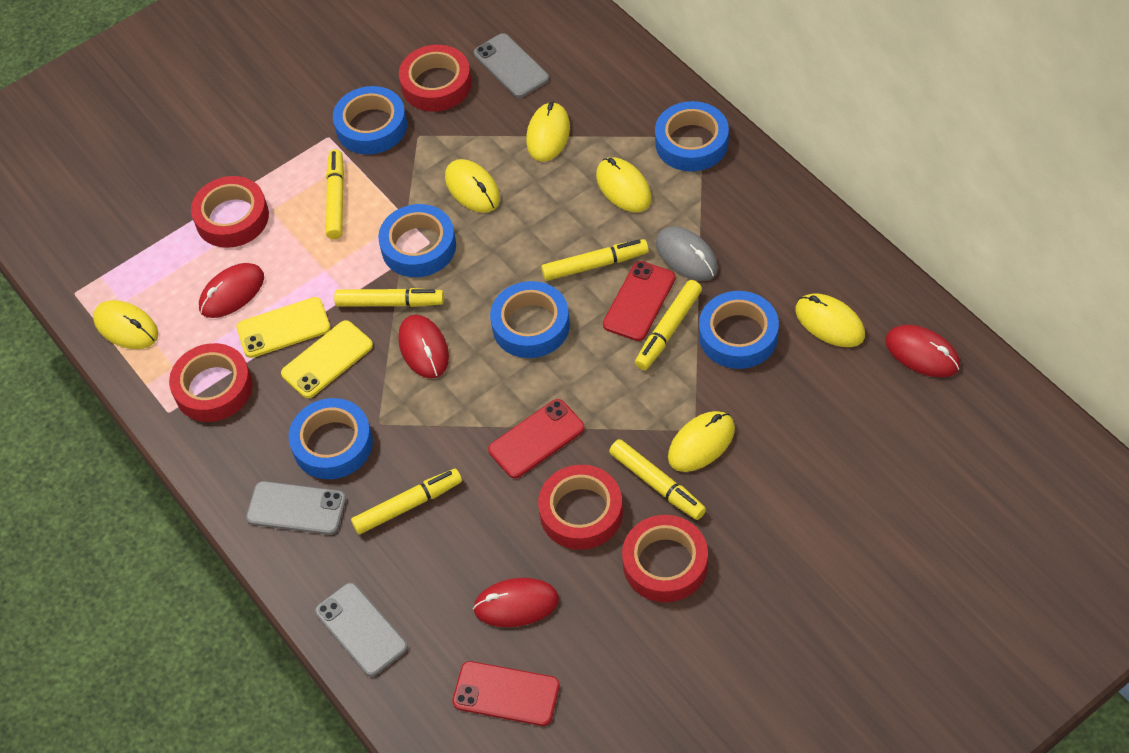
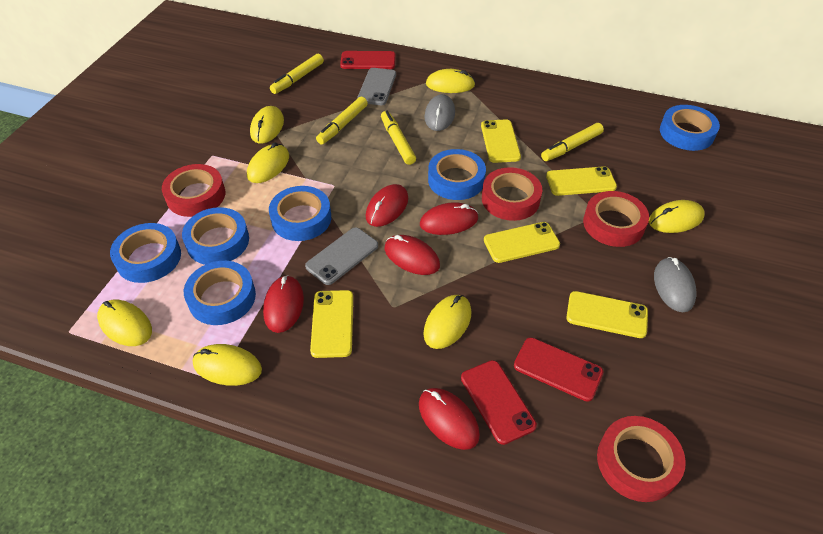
grey mouse: [656,226,718,281] = 1 -> [424,94,455,131] [654,257,697,312] = 2
grey phone: [246,481,346,535] [315,583,408,677] [474,33,549,98] = 3 -> [305,227,378,285] [357,68,396,105] = 2
red mouse: [199,263,264,318] [398,314,449,379] [473,578,559,627] [885,325,960,377] = 4 -> [263,275,304,333] [366,184,408,227] [385,235,440,275] [419,388,480,450] [420,202,478,235] = 5
red tape: [169,343,253,422] [191,176,269,248] [399,45,472,112] [538,465,623,550] [622,515,708,602] = 5 -> [162,164,225,217] [482,167,542,221] [583,191,649,247] [597,416,686,502] = 4
yellow marker: [326,149,344,239] [334,288,444,307] [351,469,462,534] [541,239,649,281] [609,439,706,520] [635,280,702,370] = 6 -> [270,54,324,94] [316,97,368,145] [381,111,416,165] [541,123,604,161] = 4
yellow mouse: [93,300,158,349] [445,159,500,213] [526,102,570,162] [596,157,651,212] [668,411,735,472] [795,294,865,347] = 6 -> [97,300,152,346] [193,344,262,386] [247,142,289,183] [250,106,284,144] [423,295,471,349] [426,69,476,93] [649,200,705,233] = 7
yellow phone: [236,297,330,358] [281,320,373,398] = 2 -> [310,290,353,358] [481,119,521,163] [484,222,560,263] [546,166,617,196] [566,291,648,338] = 5

